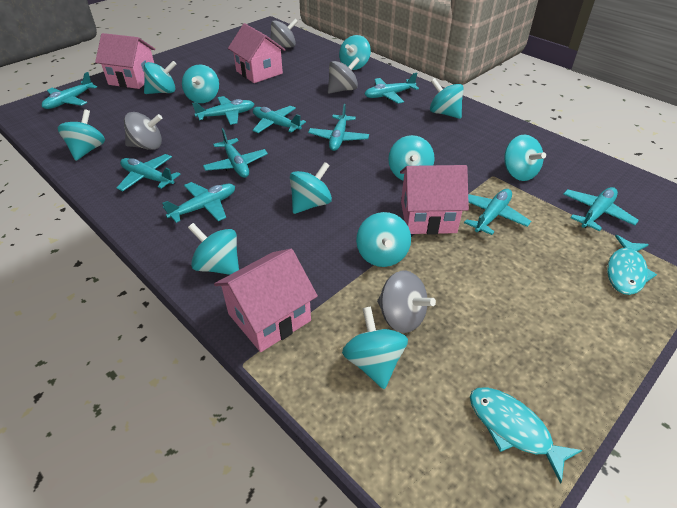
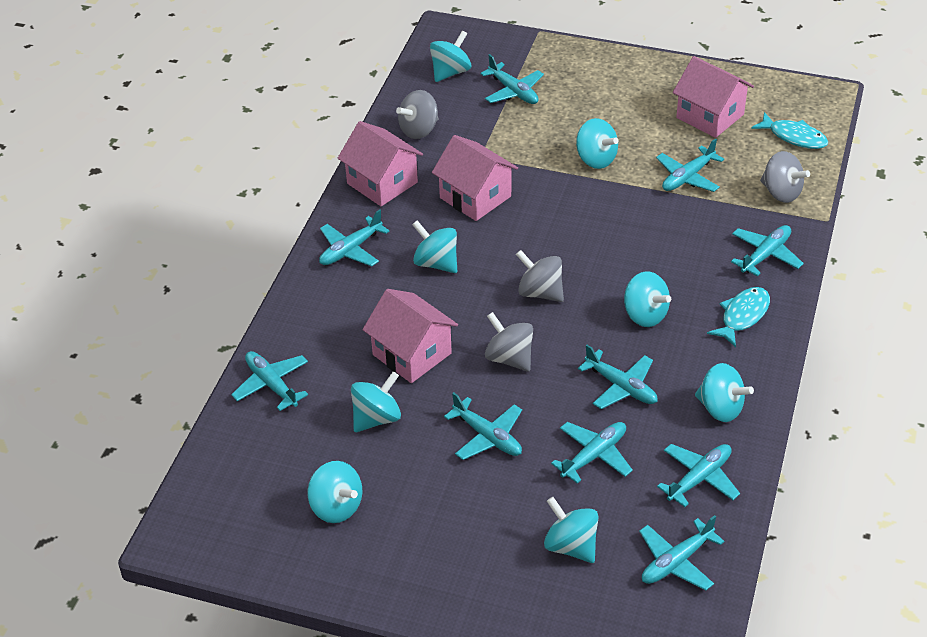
turquoise spinning top: [57,109,105,161] [144,61,177,94] [182,64,219,103] [188,223,239,275] [290,162,332,214] [339,35,371,70] [342,306,408,389] [356,212,411,267] [388,135,435,180] [430,78,464,119] [504,135,546,181] = 11 -> [308,461,362,523] [351,371,401,432] [412,220,457,273] [430,31,471,82] [544,497,598,563] [576,118,618,169] [624,271,671,327] [695,363,754,422] = 8

